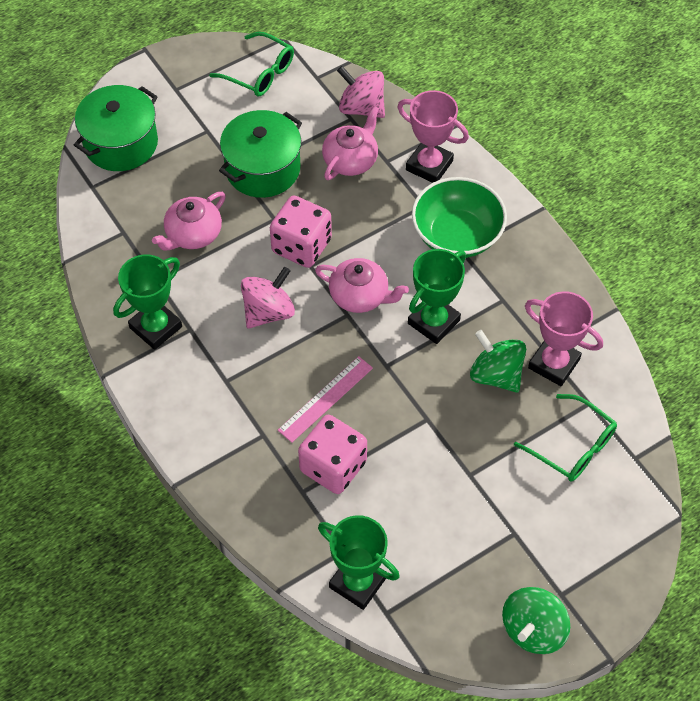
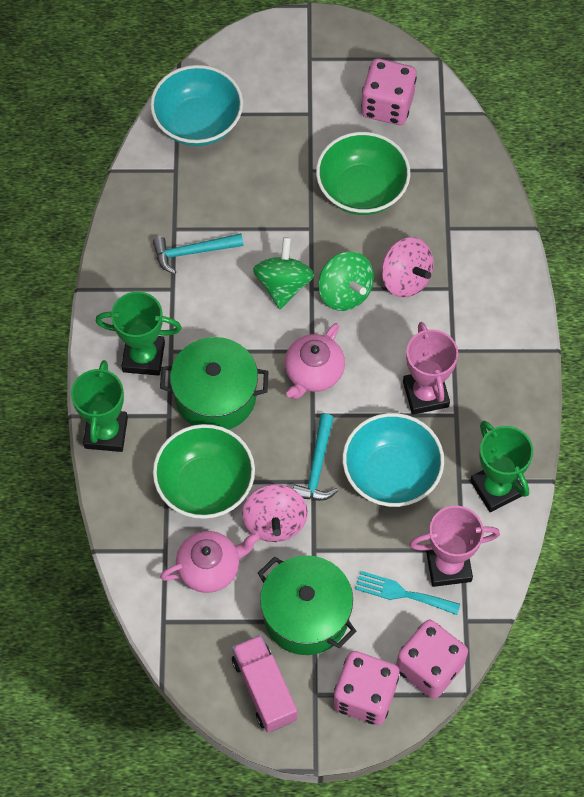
green bowl: [412,177,507,258] = 1 -> [153,424,255,519] [316,132,410,215] = 2
green glasses: [209,32,294,96] [514,394,617,481] = 2 -> none = 0
pink dice: [270,196,332,268] [298,415,367,494] = 2 -> [333,651,399,725] [361,59,417,125] [396,620,468,699] = 3
pink ruler: [278,356,373,443] = 1 -> none = 0
pink teapot: [152,192,226,251] [315,258,409,313] [322,106,379,180] = 3 -> [160,531,260,593] [285,323,345,399] = 2
pink truck: none = 0 -> [232,635,297,733] = 1
turquoise bowl: none = 0 -> [150,65,243,146] [343,413,444,507] = 2
turquoise fork: none = 0 -> [355,571,460,615] = 1
turquoise hammer: none = 0 -> [153,233,243,274] [293,414,338,501] = 2

